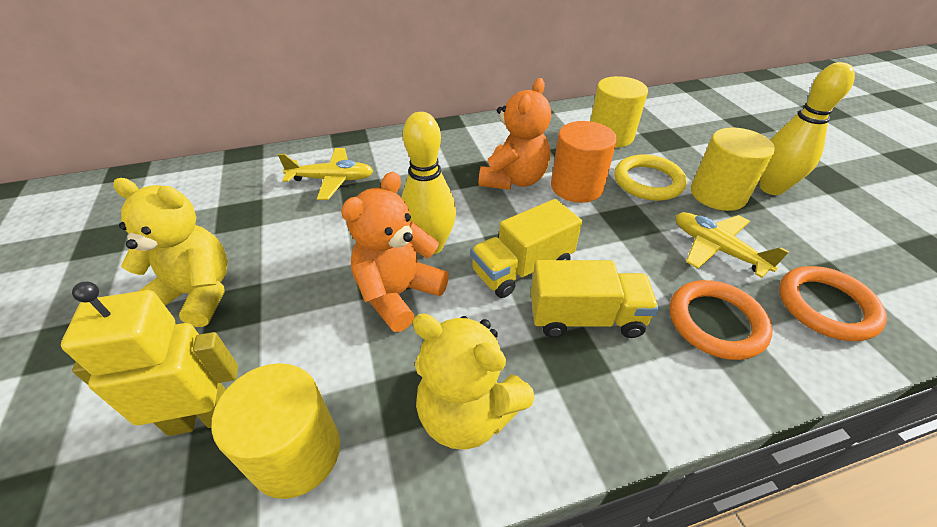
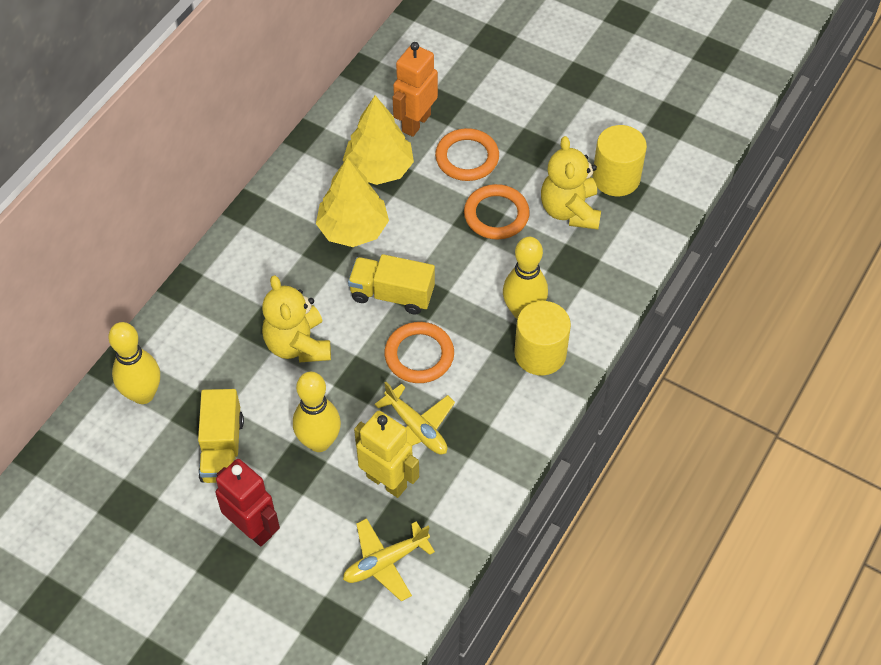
orange cylinder: [551,121,617,203] = 1 -> none = 0
orange ring: [670,280,773,360] [779,266,887,341] = 2 -> [385,322,454,383] [435,128,499,181] [464,184,530,239] = 3
orange robot: none = 0 -> [393,42,438,137] = 1
orange teddy bear: [341,172,449,332] [479,78,551,190] = 2 -> none = 0
red robot: none = 0 -> [215,459,280,547] = 1
yellow bowling pin: [401,112,456,255] [759,62,855,195] = 2 -> [108,322,160,404] [293,372,341,452] [503,237,548,319] = 3
yellow cylinder: [211,363,340,499] [590,76,648,148] [691,127,775,211] = 3 -> [514,301,571,375] [592,125,647,196] = 2
yellow ring: [614,154,687,201] = 1 -> none = 0
yellow tree: none = 0 -> [316,158,389,247] [343,95,414,185] = 2

